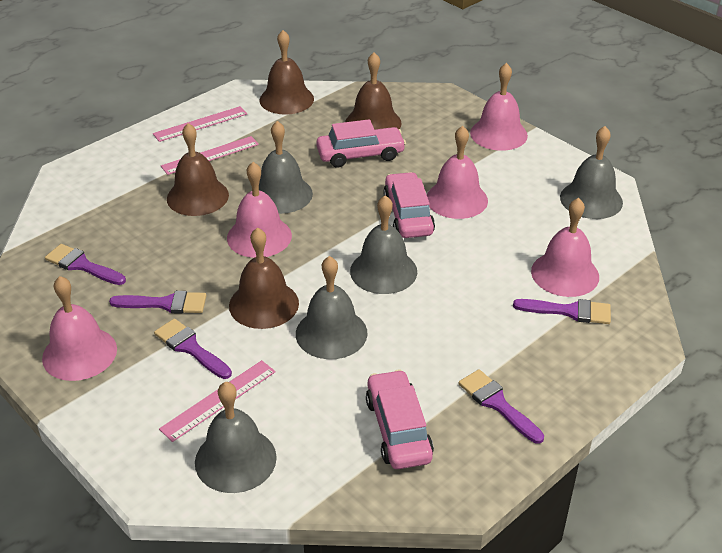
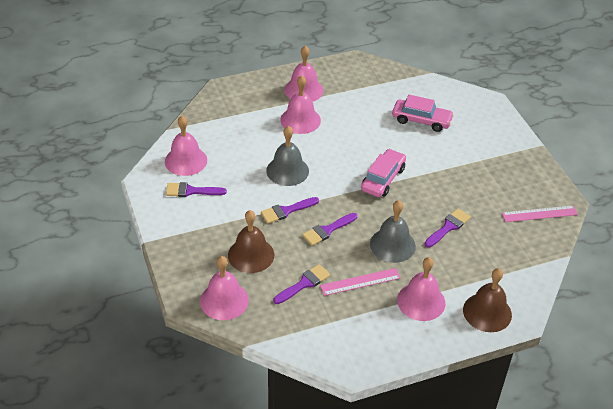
brown bell: [167,123,229,216] [229,227,299,329] [259,30,314,115] [345,52,401,130] = 4 -> [228,210,274,273] [463,268,512,332] = 2
grey bell: [195,382,277,493] [259,121,313,214] [296,256,368,359] [350,195,417,294] [560,126,623,219] = 5 -> [266,126,309,186] [370,200,416,263] = 2
pink car: [316,119,406,168] [366,369,434,469] [383,172,435,238] = 3 -> [361,149,406,197] [392,95,454,132] = 2
pink ruler: [153,106,247,142] [159,360,276,442] [161,136,259,175] = 3 -> [320,268,401,296] [502,205,578,222] = 2

